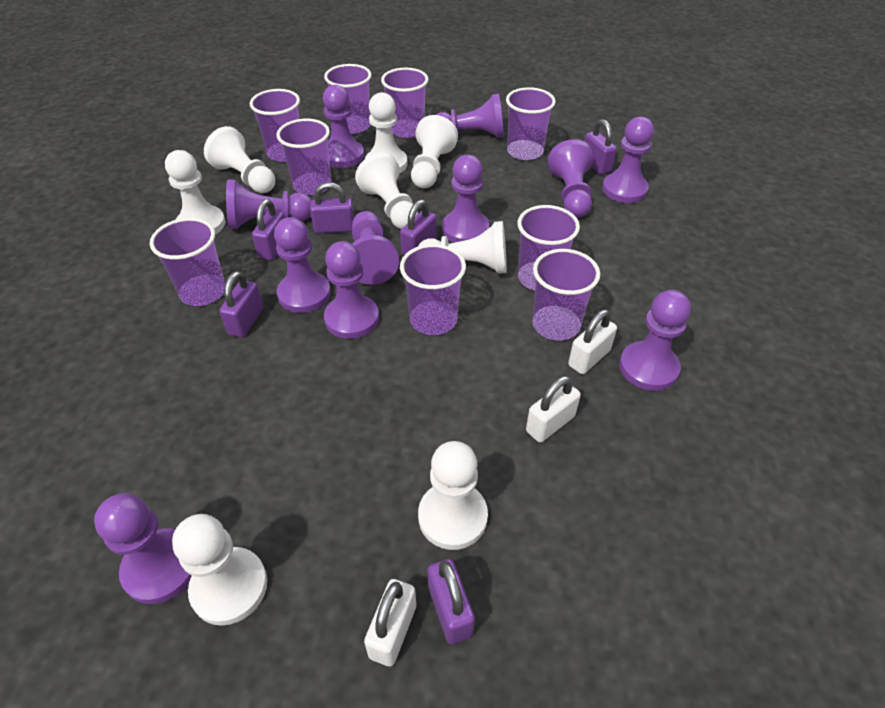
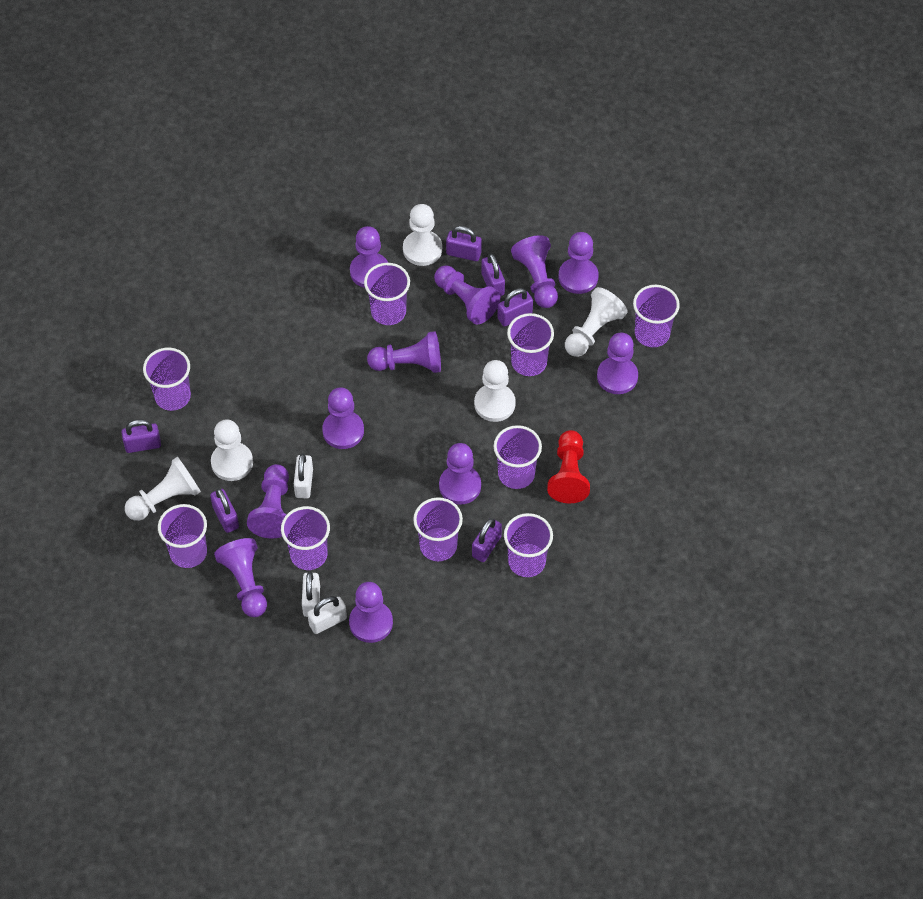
red pawn: none = 0 -> [547,430,590,503] = 1
white pawn: [165,150,225,235] [172,514,268,626] [204,126,275,193] [355,153,418,229] [365,92,408,174] [411,115,458,189] [418,221,507,274] [418,441,488,550] = 8 -> [125,457,201,521] [211,419,253,481] [403,204,442,266] [474,360,516,422] [565,287,628,357] = 5

